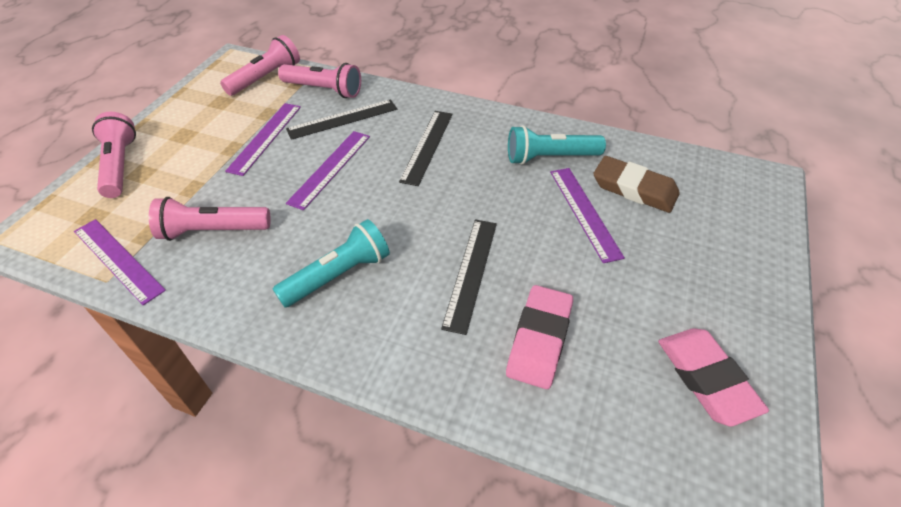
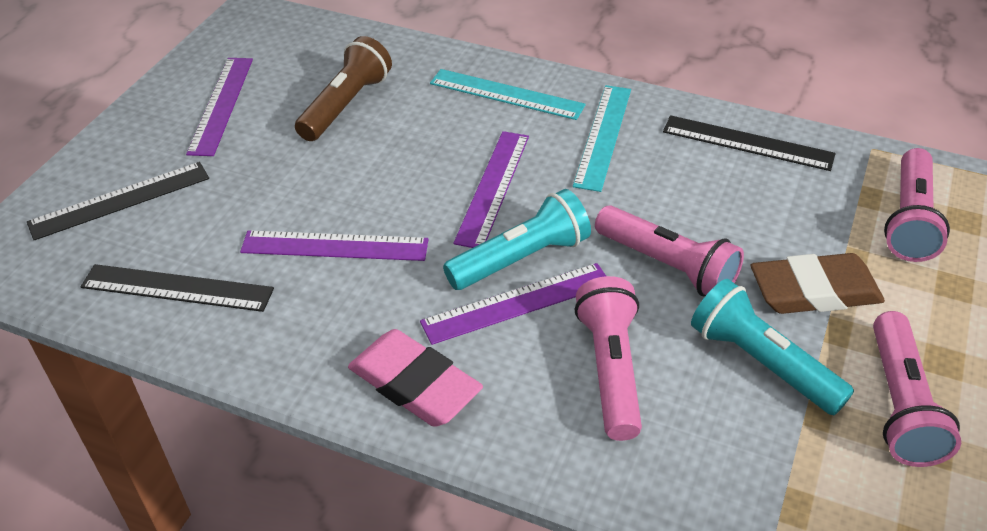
brown flashlight: none = 0 -> [295,36,392,141] = 1
pink eraser: [506,285,573,389] [658,328,769,426] = 2 -> [348,329,483,427] = 1
turquoise ruler: none = 0 -> [430,69,586,120] [573,85,631,192] = 2

